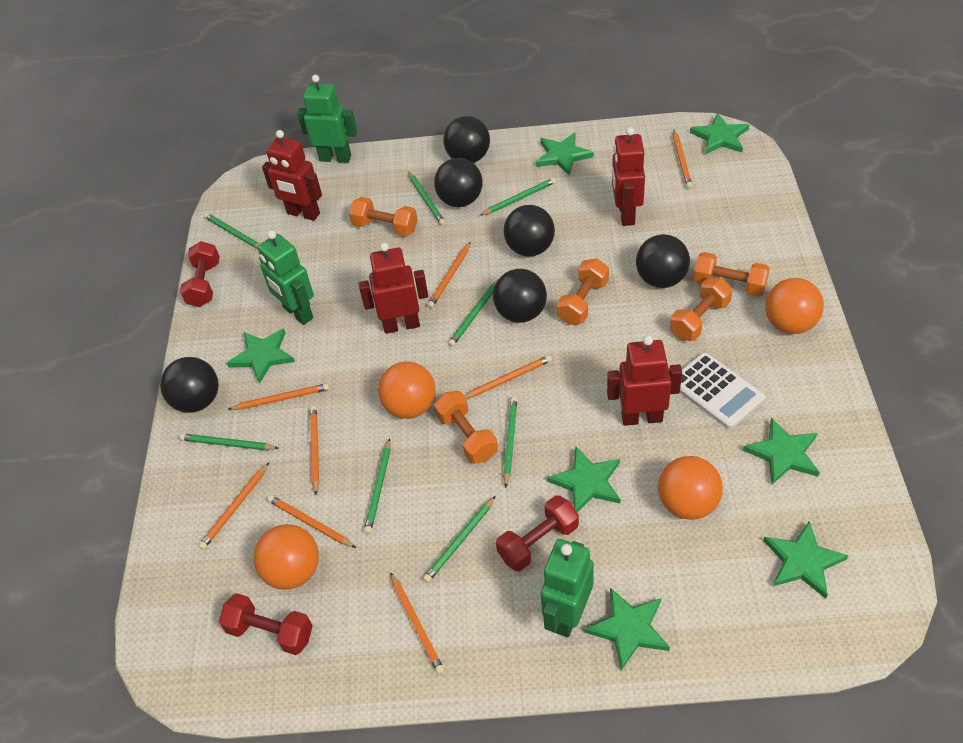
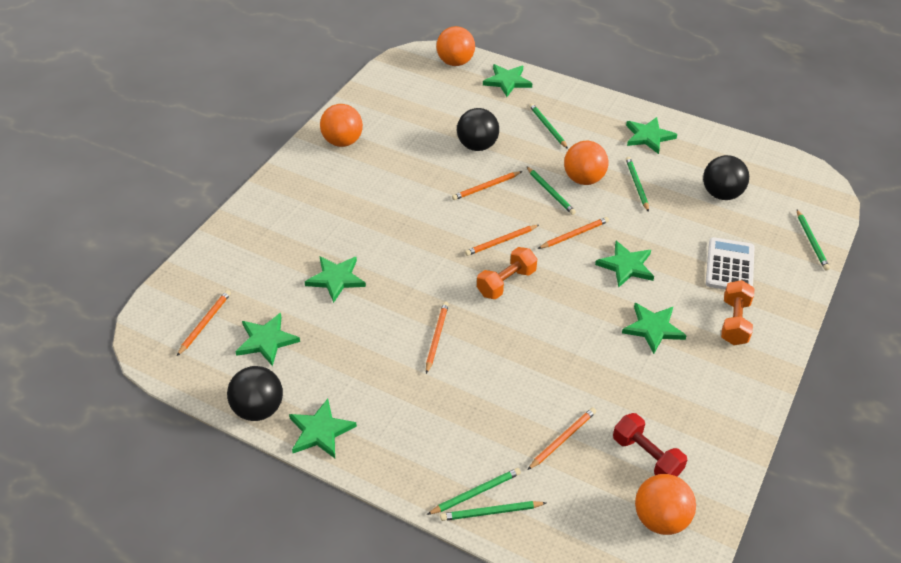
black ball: [160,357,219,413] [434,158,483,207] [443,116,490,163] [493,269,547,323] [504,205,555,256] [636,234,690,288] = 6 -> [227,366,283,421] [457,108,499,151] [703,155,749,200] = 3
green pencil: [179,433,279,450] [204,213,259,248] [364,438,390,534] [408,171,445,225] [423,496,496,583] [448,279,499,346] [479,178,556,216] [503,396,517,488] = 8 -> [427,468,521,515] [440,501,546,521] [526,166,576,215] [529,103,568,149] [626,157,649,212] [797,210,830,270] = 6
green robot: [257,230,314,325] [297,75,357,163] [541,539,594,638] = 3 -> none = 0
orange dumbbell: [349,197,418,237] [434,391,498,464] [557,259,609,325] [670,277,733,341] [693,252,770,297] = 5 -> [477,247,537,299] [721,280,754,345] = 2
orange pencil: [198,462,269,550] [229,383,329,410] [267,495,356,548] [310,405,319,495] [390,572,444,674] [427,242,471,308] [464,355,552,399] [673,130,692,188] = 8 -> [177,290,231,356] [426,302,449,374] [452,171,522,200] [465,225,539,256] [528,408,596,470] [538,217,609,249] = 6
red dumbbell: [180,241,220,307] [219,593,313,655] [496,495,579,571] = 3 -> [613,413,687,477] = 1
red robot: [262,130,322,221] [359,242,428,334] [607,335,682,426] [612,127,645,226] = 4 -> none = 0

